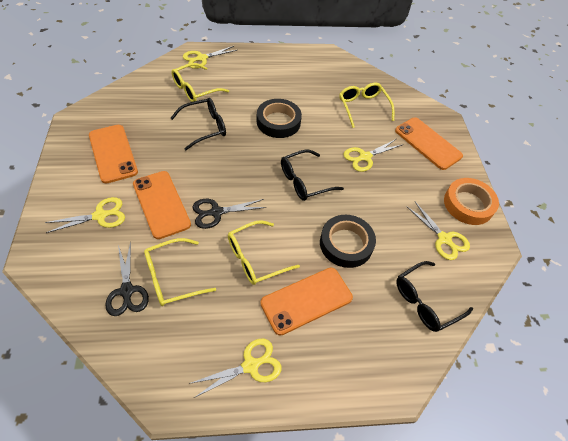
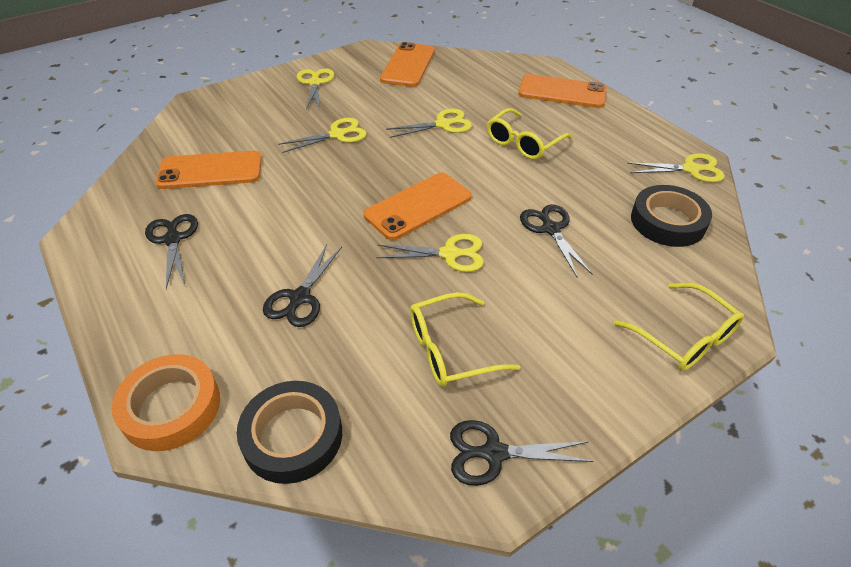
black glasses: [171,98,226,151] [281,149,344,201] [396,261,473,332] = 3 -> none = 0
black scissors: [105,241,149,316] [193,199,267,229] = 2 -> [145,214,198,289] [263,244,342,327] [450,420,594,486] [520,204,593,277] = 4
yellow glasses: [144,238,216,306] [171,63,229,102] [228,220,300,285] [340,83,395,128] = 4 -> [410,292,521,387] [487,108,573,160] [614,283,744,371] = 3

